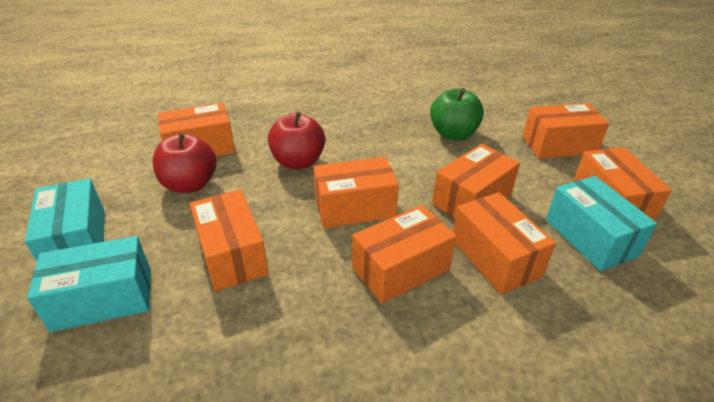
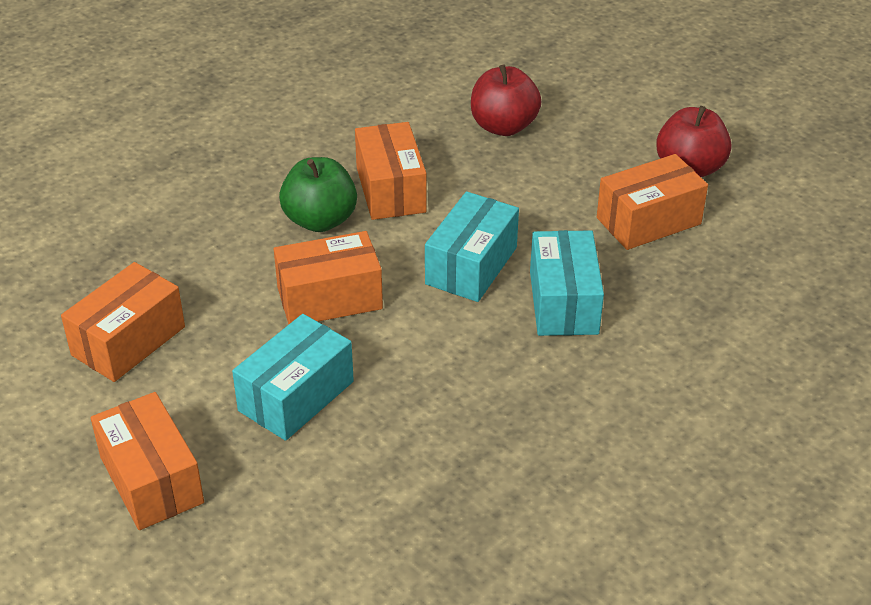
orange box: [158,102,235,157] [190,190,269,291] [313,157,399,228] [352,205,457,304] [432,144,520,218] [453,192,556,294] [522,103,609,159] [573,147,672,221] = 8 -> [61,262,185,382] [91,392,204,530] [274,231,383,324] [355,122,427,220] [597,154,708,250] = 5

